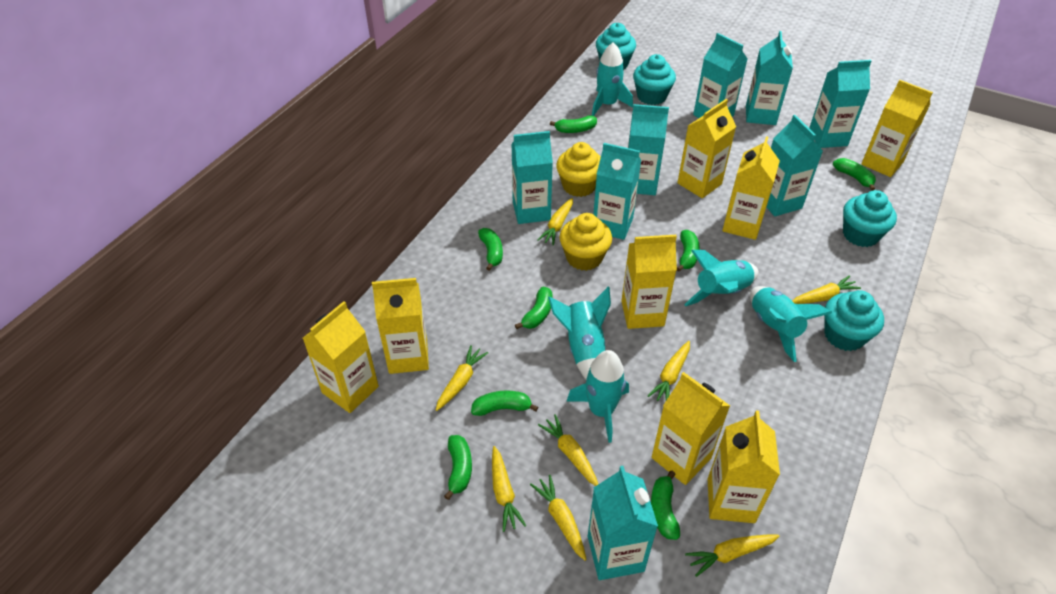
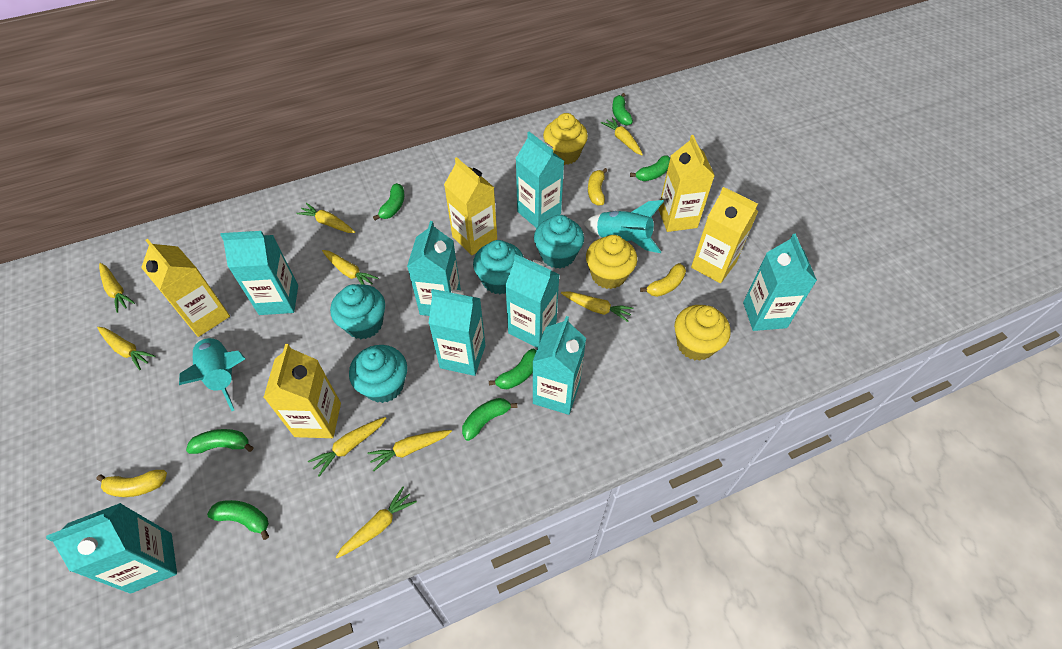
green banana: [444,435,472,500] [471,391,538,416] [478,228,503,271] [515,287,553,329] [550,115,597,133] [651,471,680,540] [677,230,700,272] [833,158,876,191] = 8 -> [186,429,253,454] [207,500,269,540] [373,183,404,220] [462,398,517,441] [489,349,536,389] [612,93,633,126] [630,156,670,181] = 7
turquoise rocket: [548,286,611,379] [567,350,629,443] [592,42,633,116] [684,250,759,306] [750,286,832,362] = 5 -> [179,337,246,411] [583,200,664,253] = 2
yellow banana: none = 0 -> [96,470,167,497] [588,168,608,206] [640,263,686,297] = 3
yellow carrot: [436,345,488,411] [492,446,526,532] [530,475,587,561] [537,198,573,245] [538,414,598,486] [648,341,690,401] [685,534,780,577] [793,275,861,304] = 8 -> [97,327,155,370] [99,263,135,313] [296,203,355,233] [308,417,386,477] [322,250,378,285] [336,487,417,558] [367,430,452,471] [561,291,633,322] [601,117,643,155] = 9
yellow carton: [303,301,379,413] [372,278,429,374] [621,235,677,329] [652,372,730,485] [677,99,736,198] [708,411,780,523] [722,136,780,240] [862,80,933,177] = 8 -> [141,239,230,337] [263,344,341,438] [444,157,497,255] [658,135,715,232] [691,187,758,283] = 5
yellow cupcake: [556,142,601,197] [560,213,612,271] = 2 -> [543,113,588,165] [586,235,637,289] [674,305,731,361] = 3

